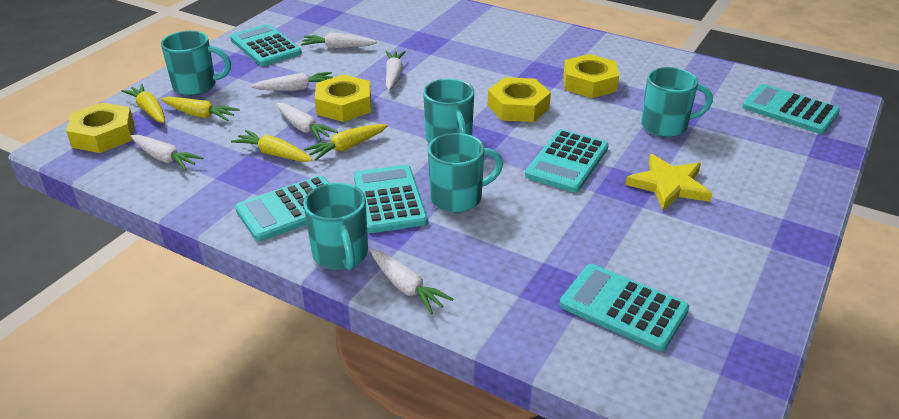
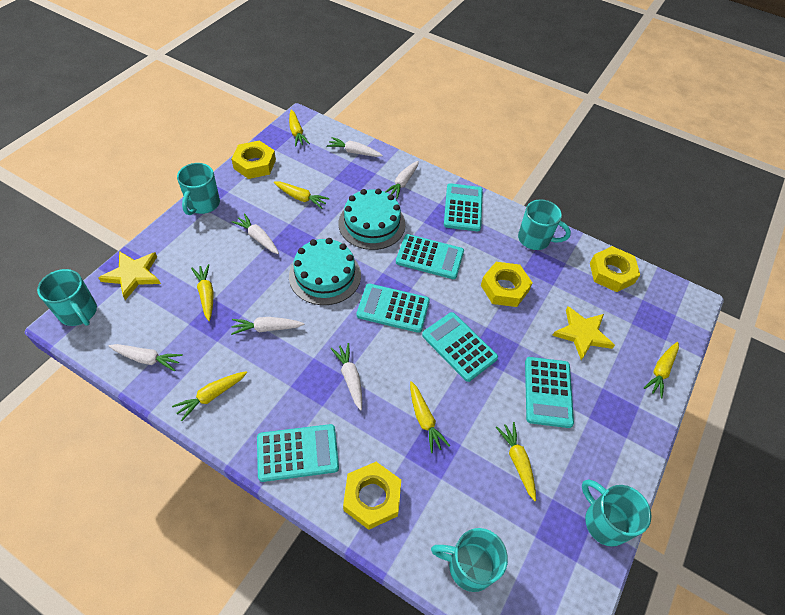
turquoise cake: none = 0 -> [289,238,361,305] [339,189,405,250] = 2
yellow carrot: [122,84,165,123] [161,97,240,121] [231,130,313,162] [304,124,388,161] = 4 -> [172,371,247,421] [191,264,214,321] [274,182,330,209] [289,110,310,147] [410,381,450,453] [496,422,536,501] [644,342,679,398] = 7
yellow star: [625,154,712,211] = 1 -> [98,251,161,300] [552,306,615,360] = 2

